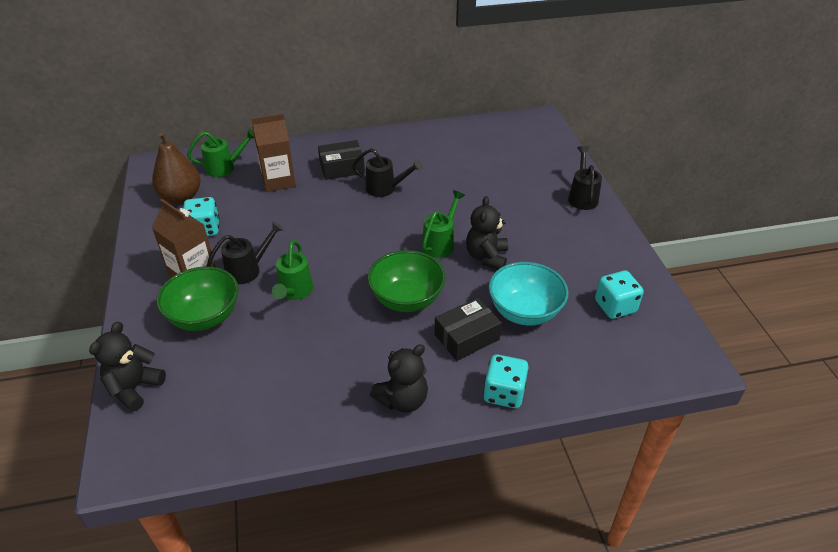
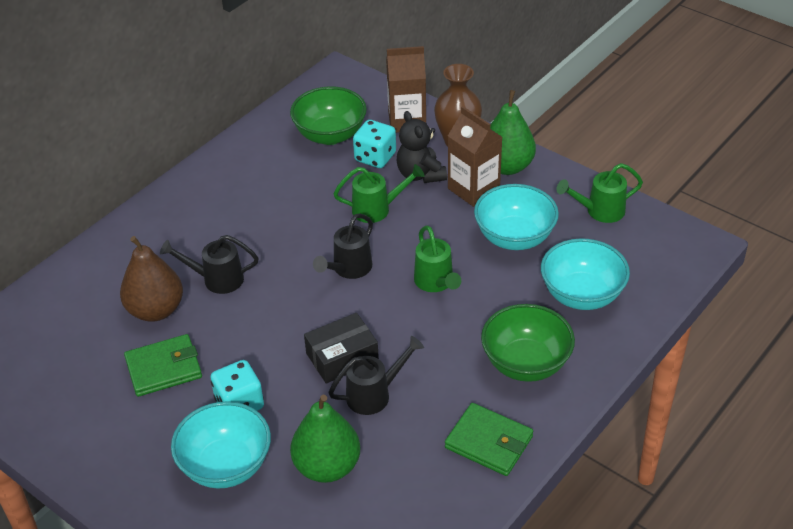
black box: [318,140,365,180] [435,298,502,361] = 2 -> [304,313,379,384] = 1
black teddy bear: [89,322,166,412] [370,344,428,412] [466,196,508,269] = 3 -> [397,111,447,183] = 1
brown vase: none = 0 -> [434,64,482,146] = 1
green pear: none = 0 -> [290,395,360,483] [490,90,536,175] = 2
green wallet: none = 0 -> [124,334,202,397] [445,403,533,476] = 2
turquoise bowl: [489,262,568,326] = 1 -> [171,401,271,488] [474,184,559,250] [541,238,630,310] = 3
turquoise dice: [183,197,219,236] [483,354,529,408] [595,270,644,319] = 3 -> [210,360,264,411] [353,120,396,168] = 2

